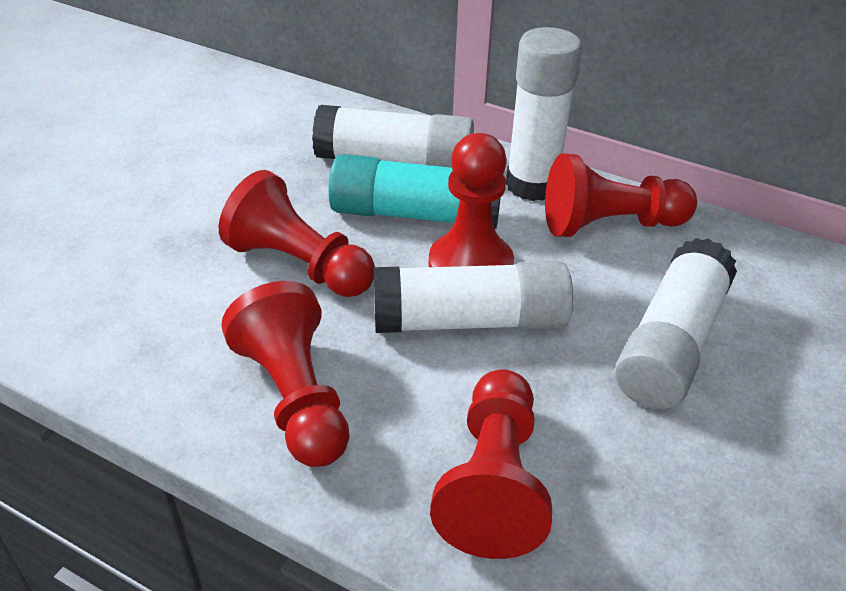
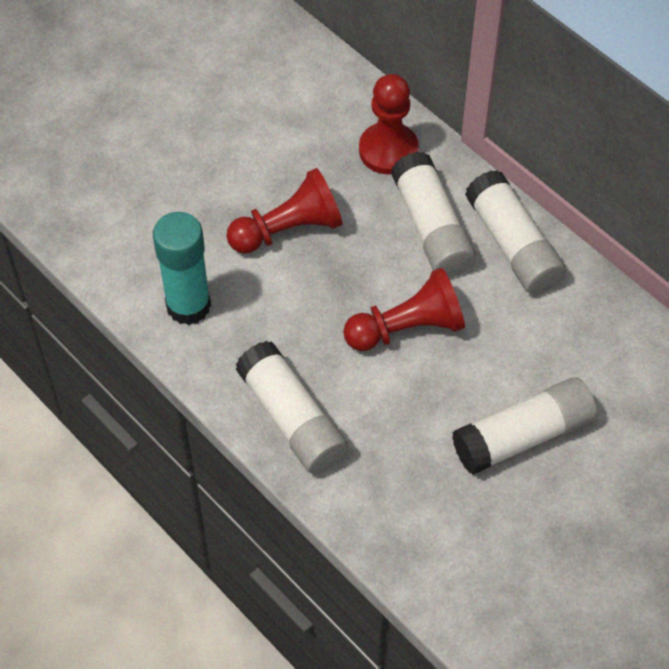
red pawn: [219,170,375,297] [221,281,349,467] [428,133,514,267] [430,369,552,559] [545,153,697,237] = 5 -> [227,168,342,254] [343,268,465,351] [359,74,419,174] = 3

